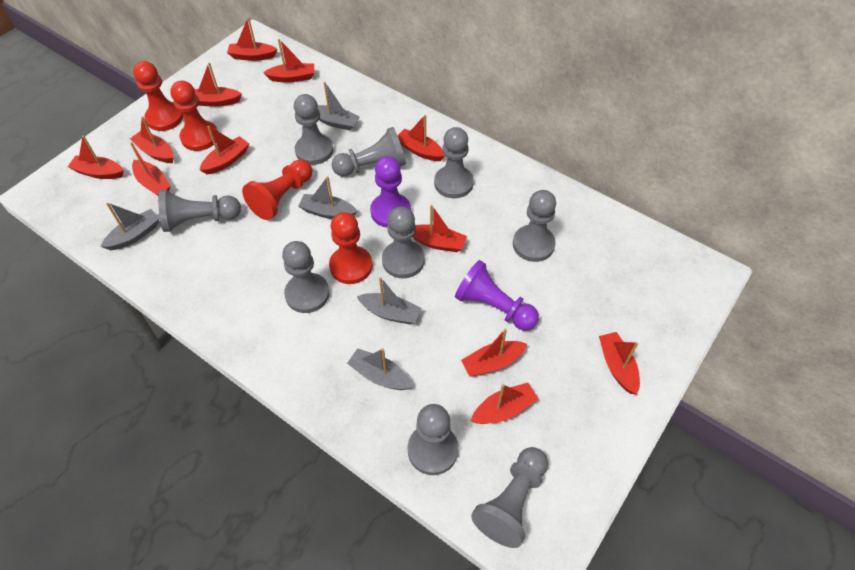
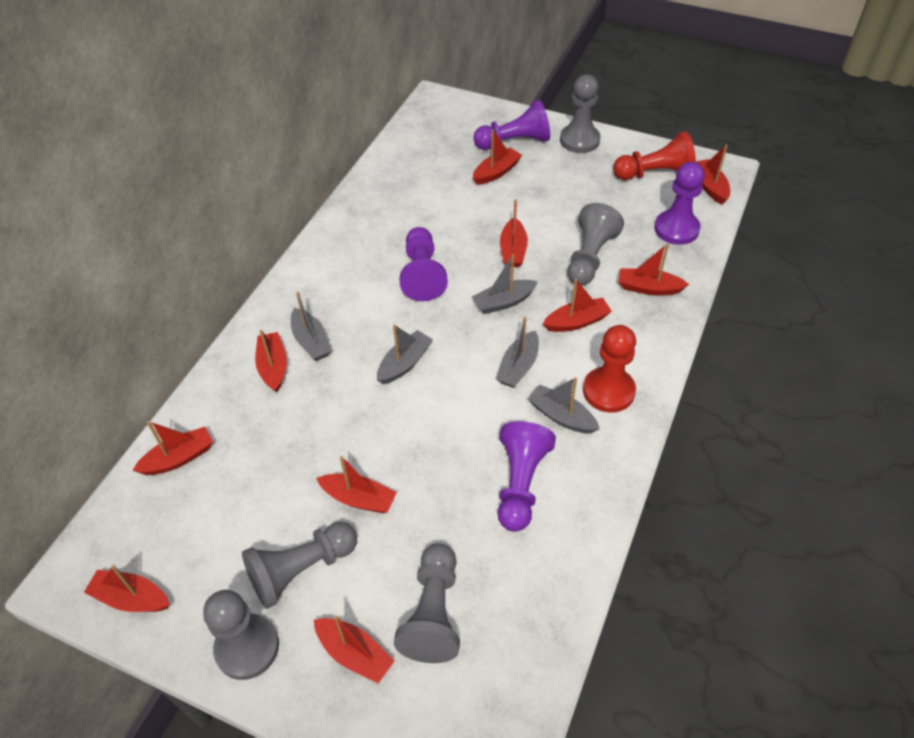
grey pawn: [158,190,241,232] [282,241,330,313] [294,94,333,165] [332,127,406,176] [382,206,425,278] [407,404,459,475] [434,127,474,198] [471,447,548,548] [513,190,556,262] = 9 -> [203,590,279,680] [242,522,357,609] [394,543,460,663] [560,74,600,153] [567,203,624,286] = 5
purple pawn: [370,156,411,228] [455,260,539,330] = 2 -> [399,227,448,301] [473,100,550,150] [498,421,556,532] [654,162,705,245] = 4
red boat: [68,135,124,179] [130,116,173,163] [130,142,171,196] [195,62,242,107] [199,126,249,174] [227,17,277,61] [263,39,315,83] [397,115,445,161] [413,205,467,252] [461,328,527,376] [471,383,538,424] [599,332,640,394] = 12 -> [84,565,170,612] [132,421,213,475] [255,329,287,393] [314,615,394,683] [316,456,397,513] [473,129,522,185] [500,199,528,267] [543,279,612,332] [619,243,689,296] [696,145,730,204] = 10
red pawn: [133,61,183,131] [170,81,218,151] [242,159,312,220] [329,212,372,284] = 4 -> [583,325,636,413] [613,131,696,180] = 2

